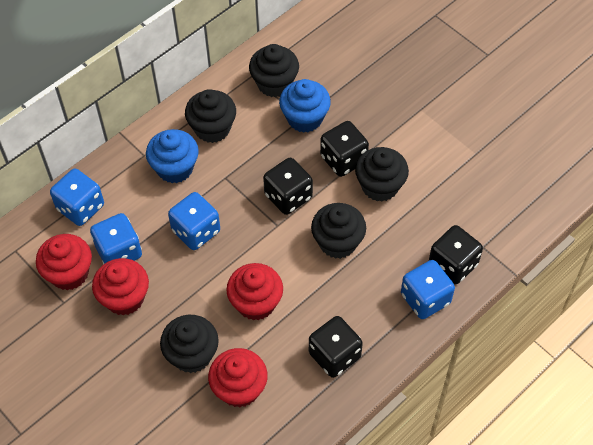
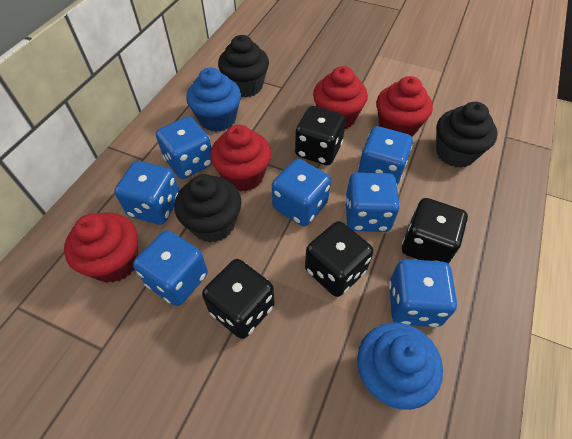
black cupcake: [160,315,219,373] [185,89,236,143] [249,44,299,98] [311,203,366,259] [355,147,409,202] = 5 -> [175,174,241,243] [218,35,269,97] [436,102,498,168] = 3
blue dice: [50,169,104,226] [90,213,142,264] [168,192,220,250] [401,260,455,319] = 4 -> [114,161,180,225] [133,230,208,306] [156,116,212,179] [272,159,331,226] [345,172,400,232] [358,126,413,185] [389,259,457,327] = 7

